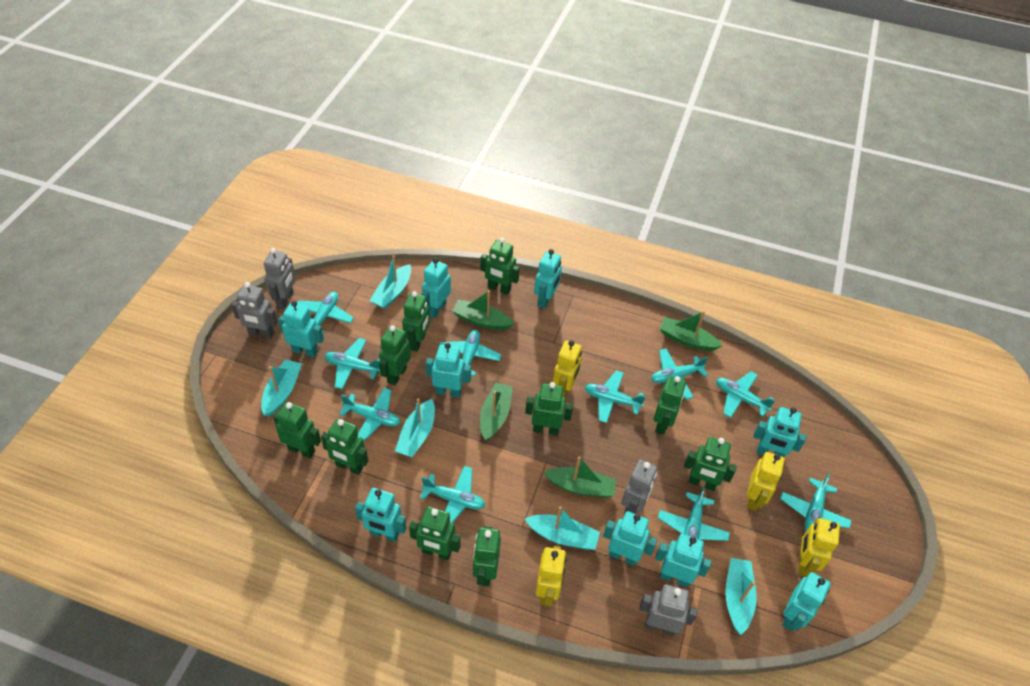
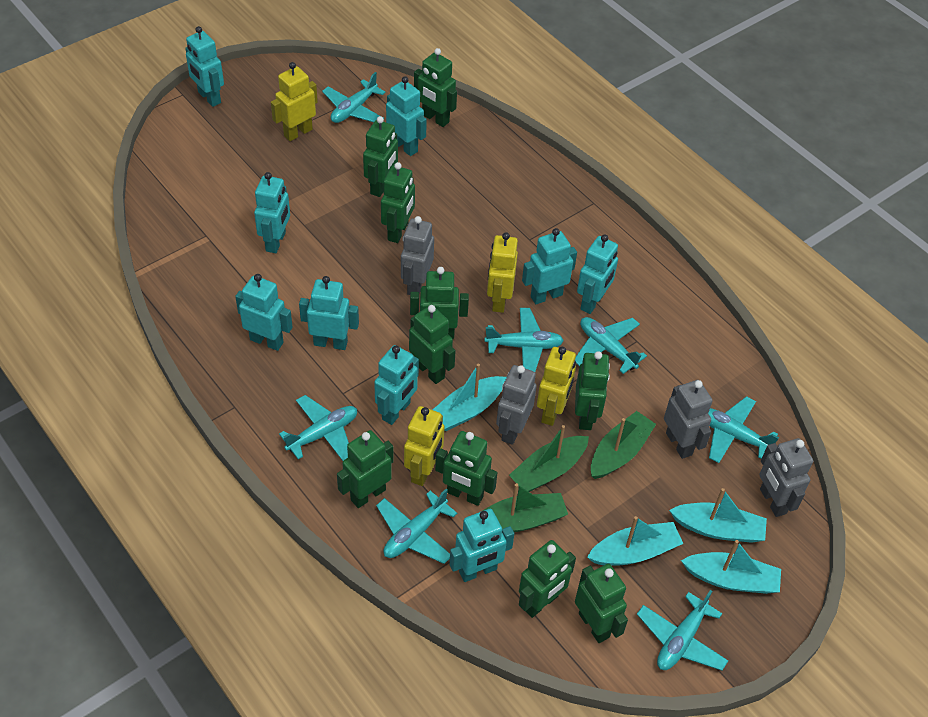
green boat: [452,290,514,330] [480,383,513,441] [543,456,616,498] [659,311,723,351] = 4 -> [483,483,568,532] [509,425,589,492] [591,411,656,479] = 3
turquoise boat: [261,359,302,417] [370,255,411,309] [395,398,435,457] [525,506,600,550] [725,558,757,635] = 5 -> [433,363,507,431] [587,516,683,566] [669,488,767,543] [681,540,781,594] = 4
turquoise plane: [297,292,354,333] [325,338,380,389] [339,388,400,441] [420,466,485,523] [440,330,501,376] [585,370,646,423] [651,348,708,400] [658,486,730,541] [716,371,775,418] [780,473,852,532] = 10 -> [279,395,357,461] [322,72,386,123] [376,489,457,564] [484,308,564,372] [575,317,647,374] [637,590,728,671] [708,396,779,463] = 7

